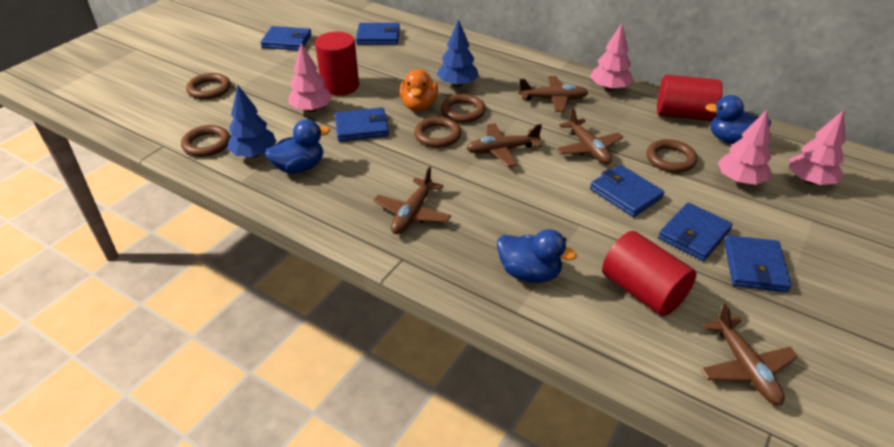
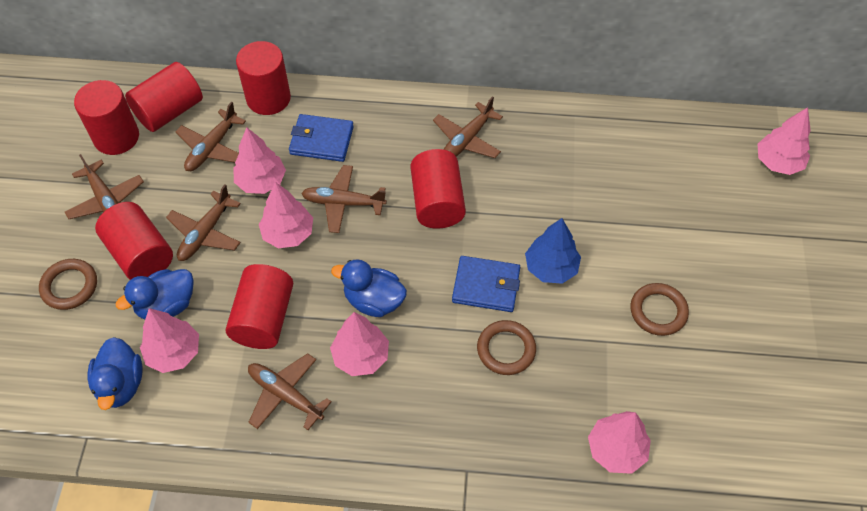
blue tree: [227,85,277,158] [437,19,479,87] = 2 -> [525,218,581,284] = 1
blue wallet: [260,26,312,51] [335,107,389,141] [356,23,400,45] [590,165,664,217] [658,202,733,261] [724,235,792,292] = 6 -> [289,114,354,162] [452,256,520,312] = 2
brown plane: [373,167,451,234] [466,123,542,167] [519,76,589,112] [556,107,624,164] [701,304,798,405] = 5 -> [65,154,144,219] [166,184,241,261] [176,102,246,171] [248,353,332,430] [301,165,387,233] [433,96,503,158] = 6
brown ring: [181,125,230,157] [186,73,231,100] [414,117,461,148] [441,94,486,123] [647,139,697,173] = 5 -> [39,259,97,310] [477,320,536,375] [630,283,689,336] = 3
orange duck: [400,69,438,111] = 1 -> none = 0
pink tree: [288,43,332,112] [590,23,633,91] [718,110,771,185] [789,110,845,185] = 4 -> [140,308,199,373] [234,127,286,194] [259,182,313,248] [330,312,389,376] [588,411,651,474] [757,107,811,175] = 6
red cylinder: [315,32,359,96] [602,231,697,316] [657,75,723,121] = 3 -> [74,80,139,155] [95,202,173,280] [125,62,203,132] [226,264,293,349] [236,41,291,115] [410,149,466,229] = 6

